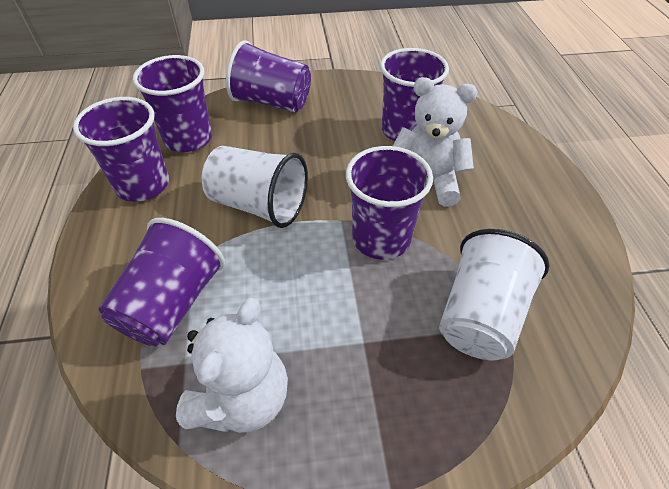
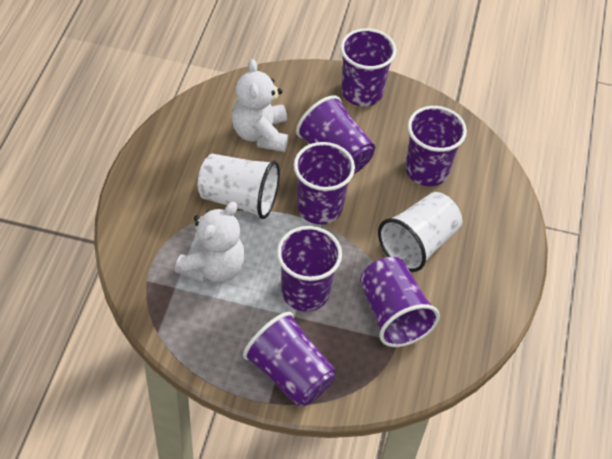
purple cup: [73,97,169,202] [98,218,225,347] [133,55,212,152] [226,40,311,113] [346,146,433,260] [380,48,449,141] = 6 -> [243,312,336,407] [277,226,342,312] [294,142,355,225] [296,95,375,174] [340,28,396,106] [360,257,440,347] [405,106,467,186] = 7

